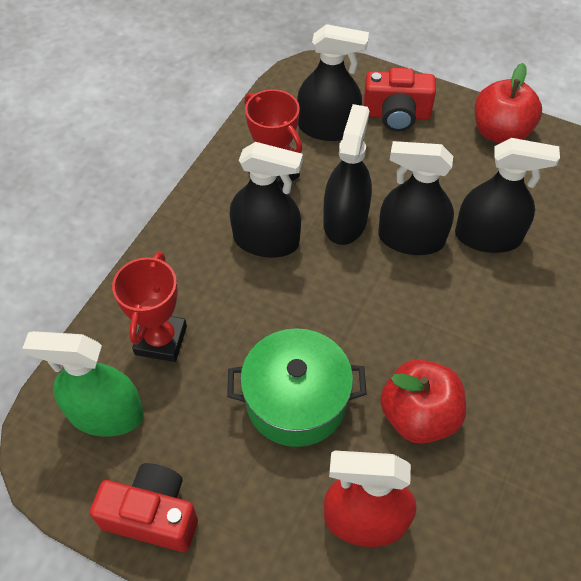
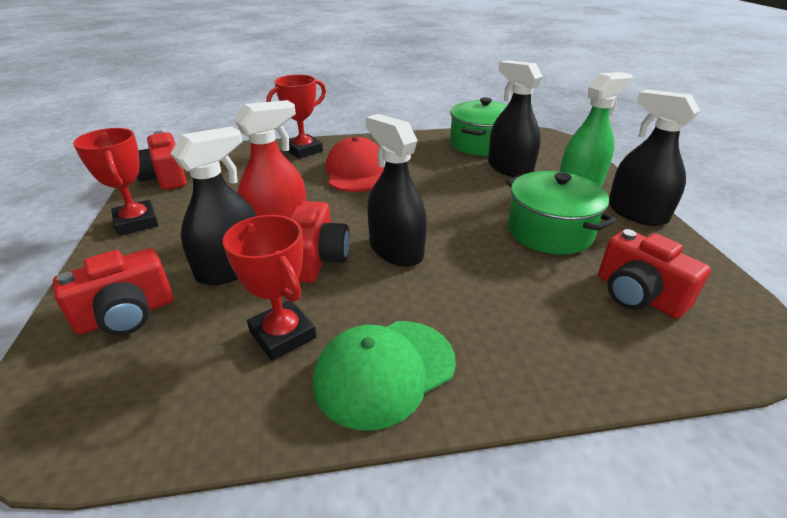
black spray bottle: [230,142,303,258] [297,24,369,141] [323,104,372,245] [378,141,454,255] [455,138,560,253] = 5 -> [170,126,257,285] [366,114,427,267] [488,60,543,177] [609,89,700,226] = 4
green cap: none = 0 -> [313,321,456,431] = 1
green pot: [227,328,367,447] = 1 -> [450,97,507,156] [506,171,616,255] = 2
red apple: [380,359,466,444] [475,63,542,143] = 2 -> none = 0
red camera: [90,463,198,552] [363,68,436,131] = 2 -> [53,248,173,335] [137,131,187,190] [290,201,350,283] [598,229,711,318] = 4
red cap: none = 0 -> [326,137,384,192] = 1
red trophy: [112,252,187,362] [244,89,302,188] = 2 -> [73,128,159,236] [223,215,316,361] [266,74,326,159] = 3

